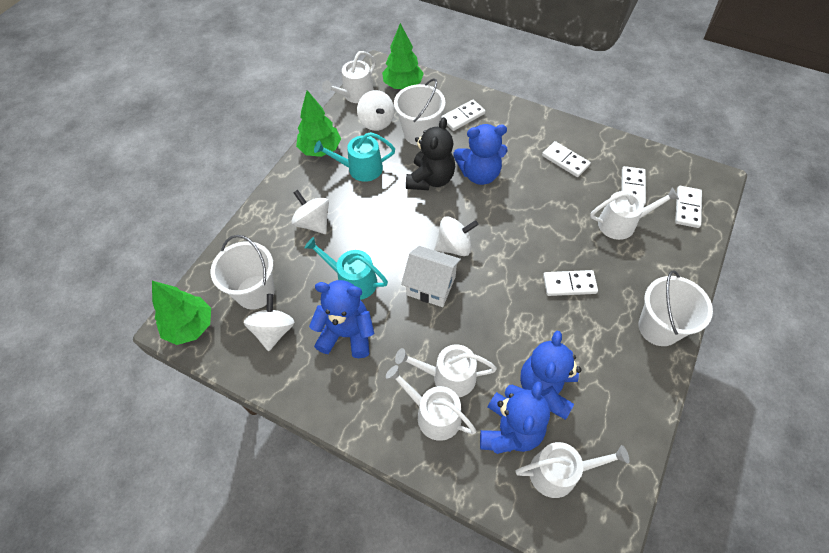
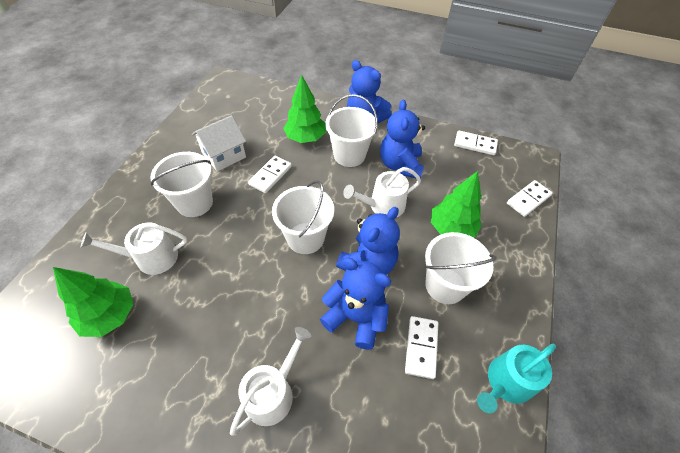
black teddy bear: [406,117,455,190] = 1 -> none = 0
turquoise watering can: [304,237,388,300] [314,132,395,182] = 2 -> [477,344,556,413] = 1
white bucket: [211,235,275,309] [394,78,445,145] [638,270,713,346] = 3 -> [151,152,213,217] [272,181,334,254] [325,94,378,167] [425,232,496,304] = 4
white domino: [441,100,485,131] [542,141,591,177] [543,270,598,296] [621,166,646,206] [675,186,702,228] = 5 -> [248,156,292,193] [405,316,438,379] [454,131,498,155] [507,180,553,217] = 4
white spinning top: [244,294,294,351] [291,190,329,234] [357,90,394,131] [434,216,478,256] = 4 -> none = 0
white watering can: [322,51,376,103] [386,365,476,441] [395,344,497,397] [515,442,629,498] [590,187,679,240] = 5 -> [81,223,187,275] [230,327,311,436] [343,167,421,218] = 3

